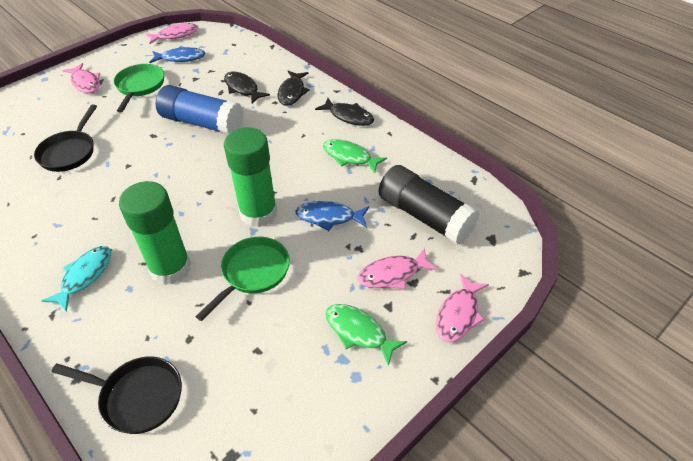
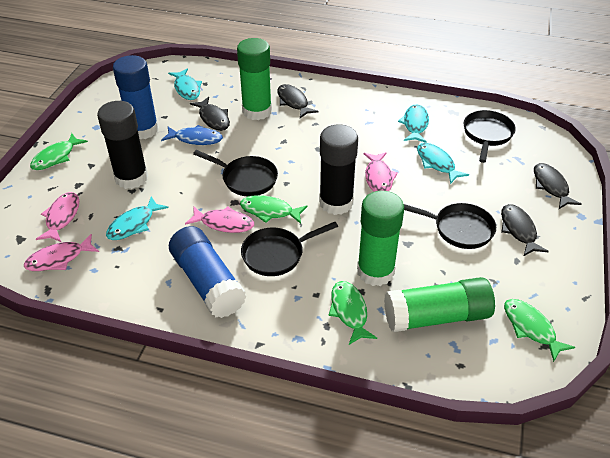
black fish: [224,72,270,104] [277,71,310,106] [315,98,374,126] = 3 -> [190,97,230,131] [277,84,319,118] [501,204,549,257] [534,163,582,209] = 4
black glue stick: [379,165,480,245] = 1 -> [97,101,148,189] [319,124,358,215] = 2
black pan: [34,104,97,172] [51,357,182,434] = 2 -> [193,150,278,196] [241,222,338,276] [404,203,496,249] [464,110,516,163] = 4
blue fish: [149,46,206,63] [296,201,369,231] = 2 -> [161,125,223,145] = 1
blue glue stick: [156,85,244,135] = 1 -> [113,55,158,139] [169,226,247,318] = 2
green fish: [323,139,387,173] [326,304,407,366] = 2 -> [30,133,88,170] [240,195,308,224] [328,281,377,345] [504,299,575,362] = 4
green glue stick: [119,181,191,285] [224,127,277,227] = 2 -> [237,38,272,120] [357,191,404,286] [384,277,495,332] = 3
green pan: [114,64,164,112] [195,237,290,321] = 2 -> none = 0
turquoise fish: [42,246,111,312] = 1 -> [106,197,168,240] [168,68,202,100] [398,105,429,143] [417,143,469,184] = 4

